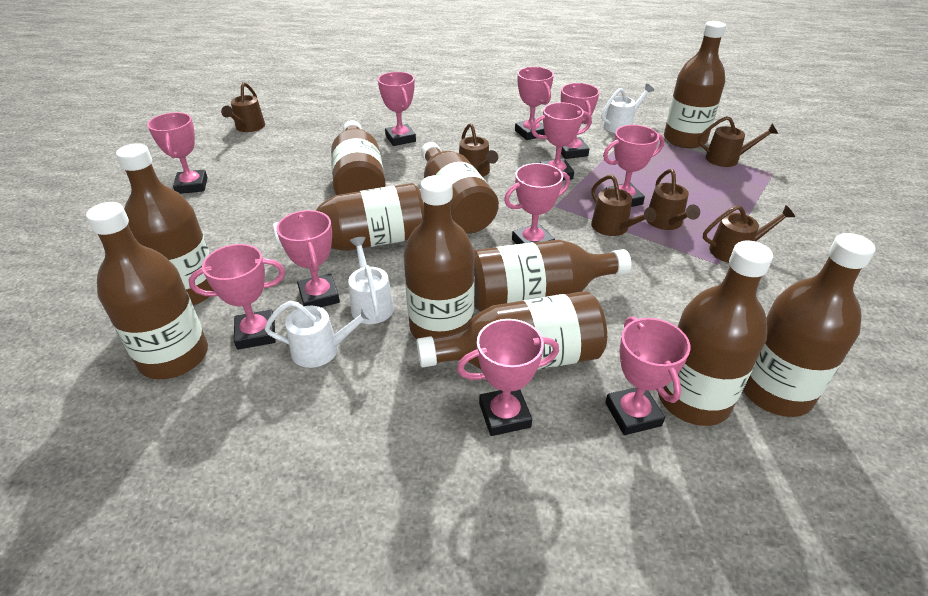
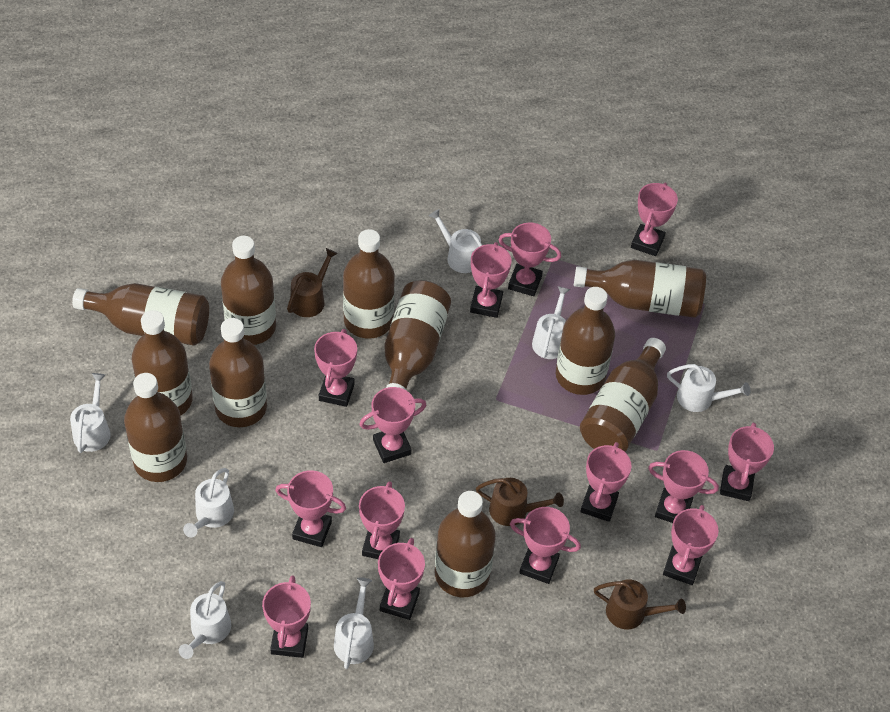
brown watering can: [221,82,265,132] [459,123,498,177] [591,175,656,236] [648,169,700,230] [698,116,778,167] [703,205,795,263] = 6 -> [287,248,338,317] [476,478,564,526] [594,579,686,629] = 3
pink trophy: [147,112,208,194] [189,244,285,350] [276,210,340,307] [378,72,416,146] [457,319,559,436] [504,163,570,244] [515,67,554,140] [531,102,592,181] [561,83,599,159] [603,125,664,207] [605,316,690,435] = 11 -> [262,575,311,658] [275,470,346,547] [314,329,357,407] [359,387,426,463] [359,481,405,559] [378,538,425,620] [470,242,512,318] [499,223,561,296] [510,507,581,584] [580,442,632,522] [631,183,678,256] [648,450,719,523] [663,505,719,585] [720,423,774,501] = 14
white watering can: [264,301,376,368] [348,237,394,324] [601,84,654,133] = 3 -> [70,373,111,453] [179,581,231,659] [183,468,234,537] [334,577,374,669] [429,209,482,273] [532,286,570,359] [667,364,751,412] = 7

